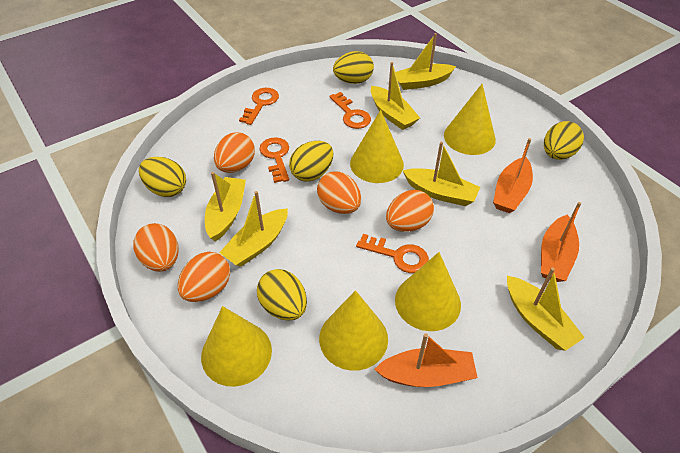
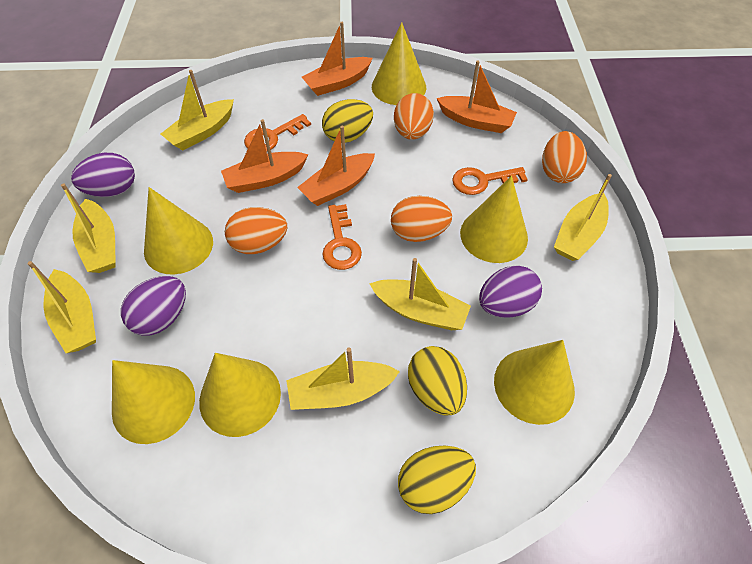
orange boat: [374,333,478,387] [493,138,533,213] [541,202,581,282] = 3 -> [221,119,308,193] [297,125,375,206] [302,22,373,96] [437,61,517,133] = 4
orange egg: [133,223,179,272] [178,252,230,302] [214,132,255,173] [317,172,361,214] [386,190,434,232] = 5 -> [225,207,287,254] [391,196,452,242] [394,93,434,140] [542,131,587,183] = 4
orange key: [239,88,279,125] [259,137,289,183] [329,92,371,129] [356,234,429,273] = 4 -> [244,114,311,152] [322,204,362,270] [452,167,528,195] = 3
purple egg: none = 0 -> [71,153,135,197] [121,276,186,336] [479,265,542,317] = 3
yellow cone: [201,306,272,387] [319,290,388,371] [350,110,404,183] [395,252,461,331] [444,84,496,155] = 5 -> [112,360,195,444] [144,187,213,275] [199,353,281,437] [372,22,426,105] [460,176,528,263] [494,340,575,425] = 6
yellow egg: [139,157,186,197] [257,269,307,321] [289,141,333,182] [333,51,374,84] [544,121,584,160] = 5 -> [322,99,373,143] [398,446,476,514] [408,346,467,415] = 3

